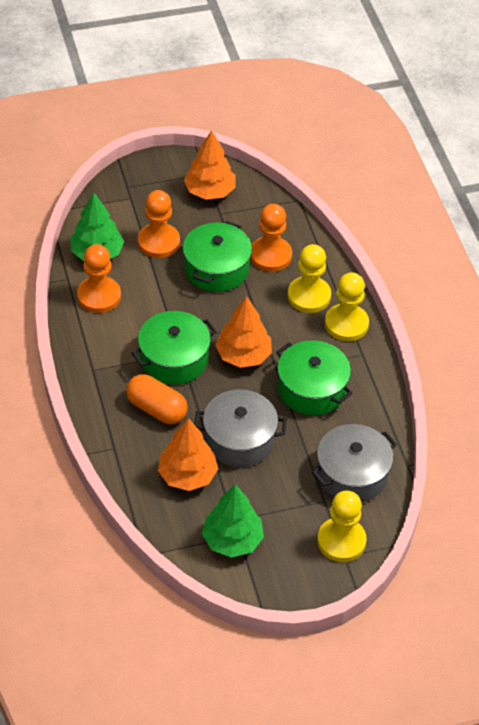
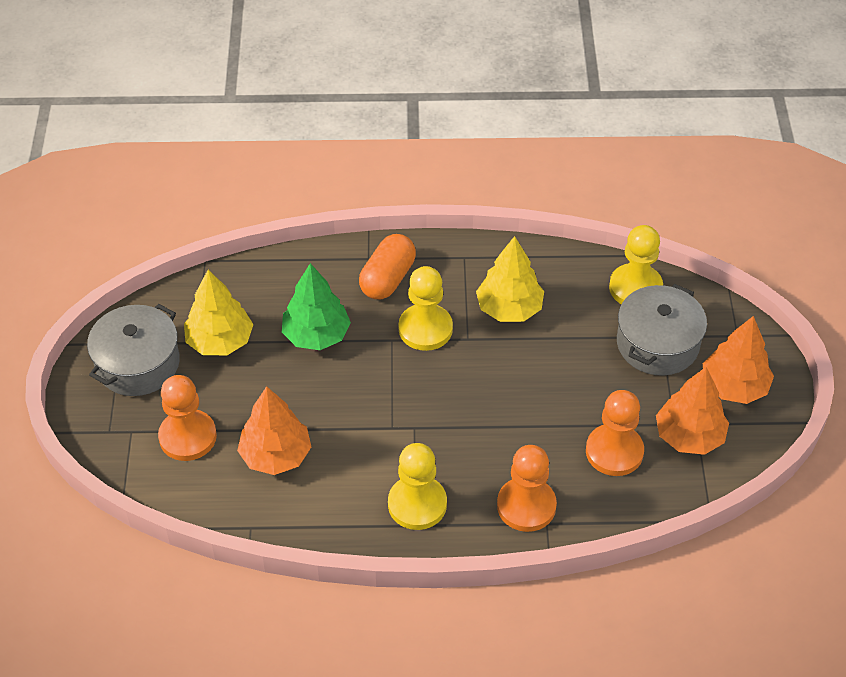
green pot: [132,311,217,385] [183,221,252,292] [276,340,352,416] = 3 -> none = 0
green tree: [70,193,124,261] [202,484,264,558] = 2 -> [282,263,351,350] = 1
yellow tree: none = 0 -> [184,270,254,355] [476,236,544,322] = 2

